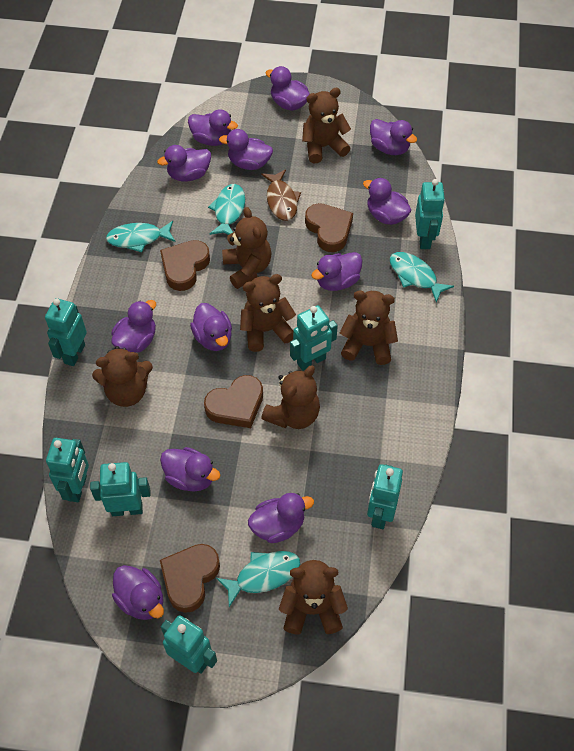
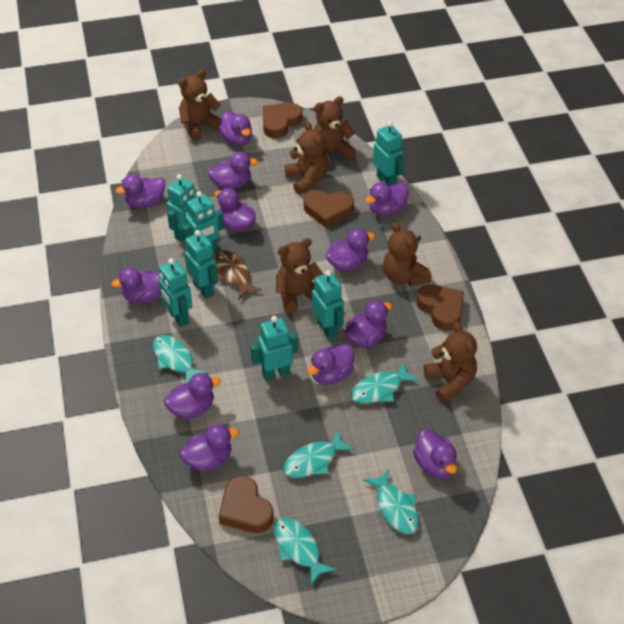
brown teddy bear: [92,346,153,407] [222,207,272,289] [240,274,296,352] [261,365,320,429] [279,560,348,635] [302,88,351,163] [340,291,398,365] = 7 -> [178,70,221,141] [276,238,323,314] [285,121,328,195] [314,96,356,166] [383,222,432,286] [424,322,477,403] = 6
turquoise fish: [106,221,175,252] [208,184,245,235] [216,551,300,607] [390,252,454,302] = 4 -> [153,335,208,383] [274,518,336,586] [283,430,354,478] [351,362,419,404] [363,469,419,534] = 5

